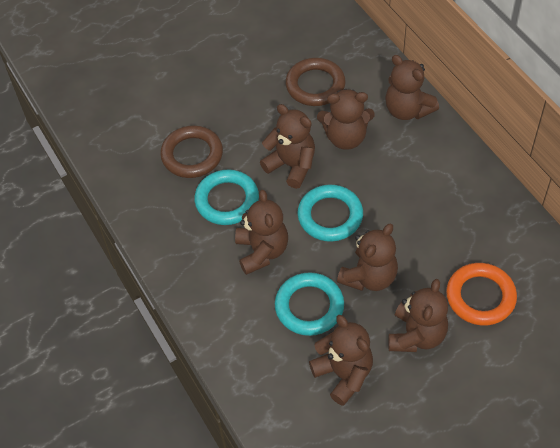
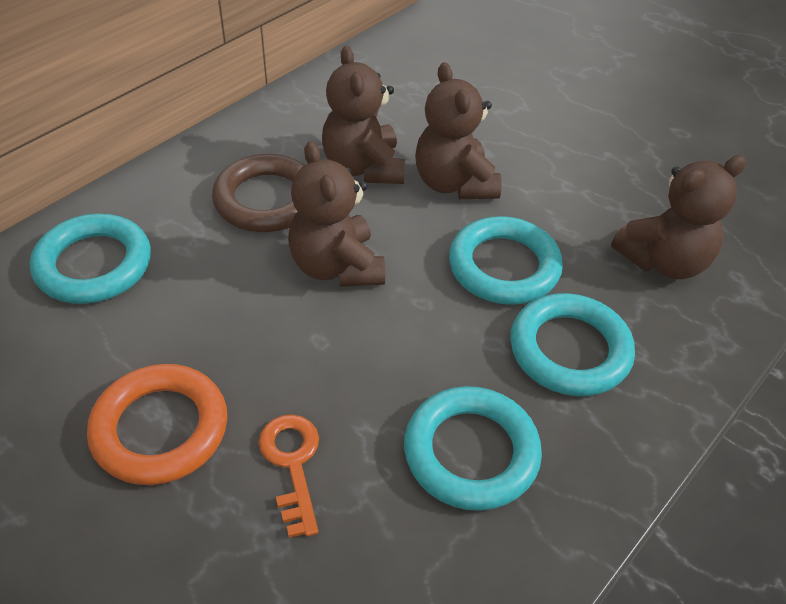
brown ring: [160,125,223,178] [286,58,346,106] = 2 -> [212,154,305,232] = 1
brown teddy bear: [235,190,288,275] [260,104,315,189] [309,315,373,406] [317,89,375,150] [337,223,398,291] [385,55,439,120] [388,279,448,352] = 7 -> [288,141,385,287] [322,46,405,184] [415,62,502,199] [611,155,746,279] = 4
orange key: none = 0 -> [259,415,319,538] = 1
turquoise ring: [194,169,259,225] [275,272,344,336] [297,185,363,241] = 3 -> [30,214,151,304] [404,386,542,511] [449,216,563,305] [510,293,635,396] = 4

